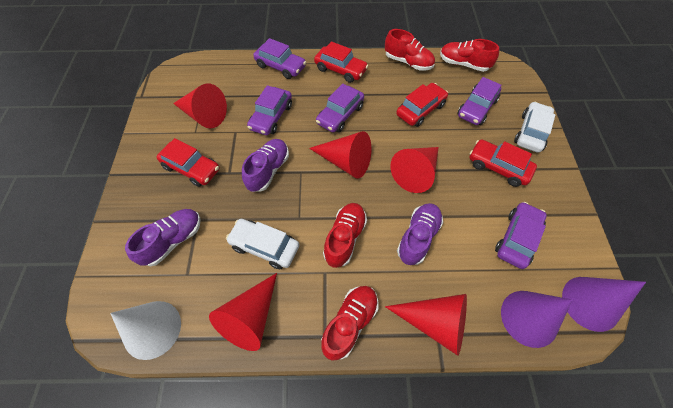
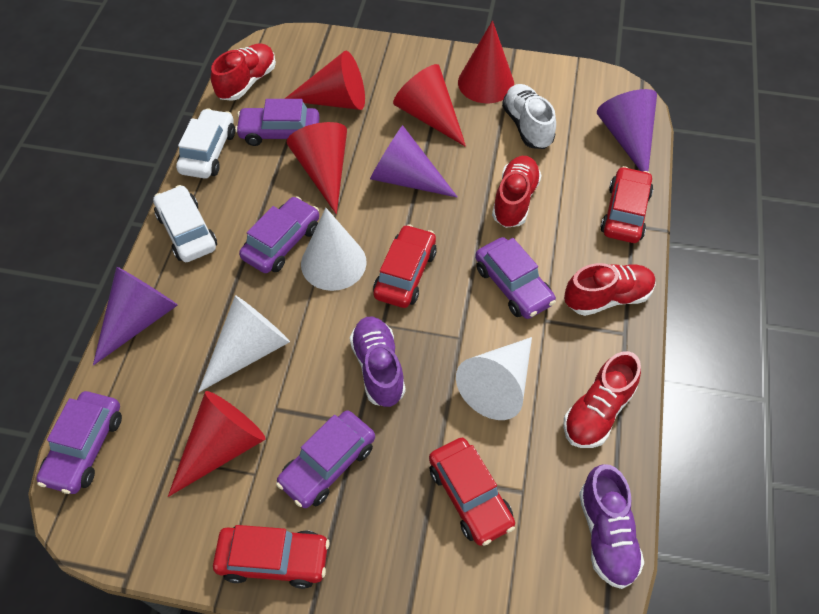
purple cone: [501,291,572,348] [562,277,646,332] = 2 -> [93,267,178,366] [370,125,458,198] [597,89,657,171] = 3
purple shoe: [125,209,201,266] [242,139,289,192] [397,203,443,265] = 3 -> [350,317,406,407] [579,464,644,589] = 2
white cone: [110,301,181,360] = 1 -> [198,295,290,392] [301,208,367,291] [456,337,532,420] = 3
white shoe: none = 0 -> [502,84,556,149] = 1

